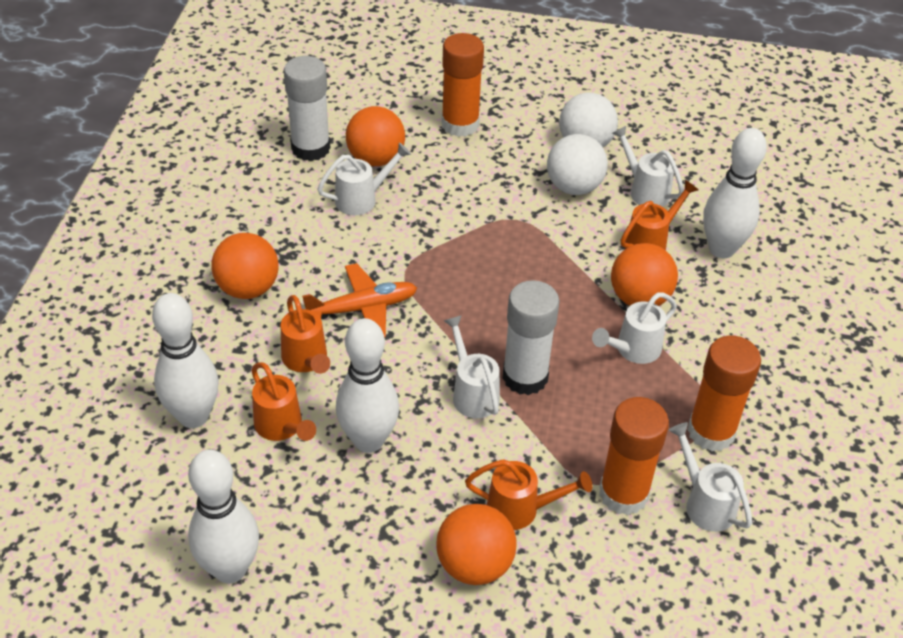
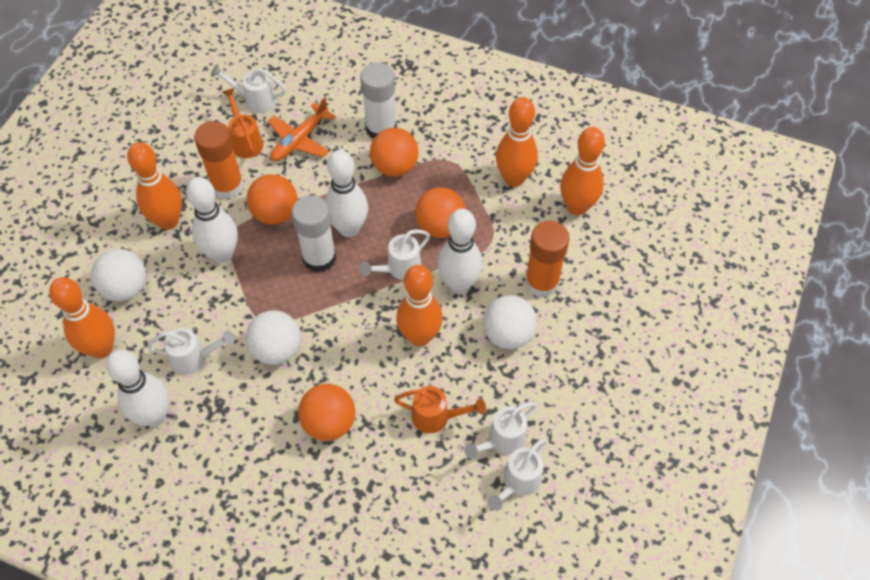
orange bowling pin: none = 0 -> [49,277,115,358] [127,142,182,230] [396,265,443,346] [496,97,538,187] [560,127,605,215] = 5
orange glue stick: [441,33,484,137] [599,397,669,515] [687,336,761,451] = 3 -> [194,121,244,199] [525,221,570,298] = 2
orange watering can: [251,362,316,441] [281,295,330,374] [465,459,592,530] [621,180,698,250] = 4 -> [222,88,263,158] [394,386,486,433] = 2
white ball: [547,134,608,195] [559,92,618,147] = 2 -> [91,249,146,301] [246,310,301,365] [483,295,537,349] = 3

